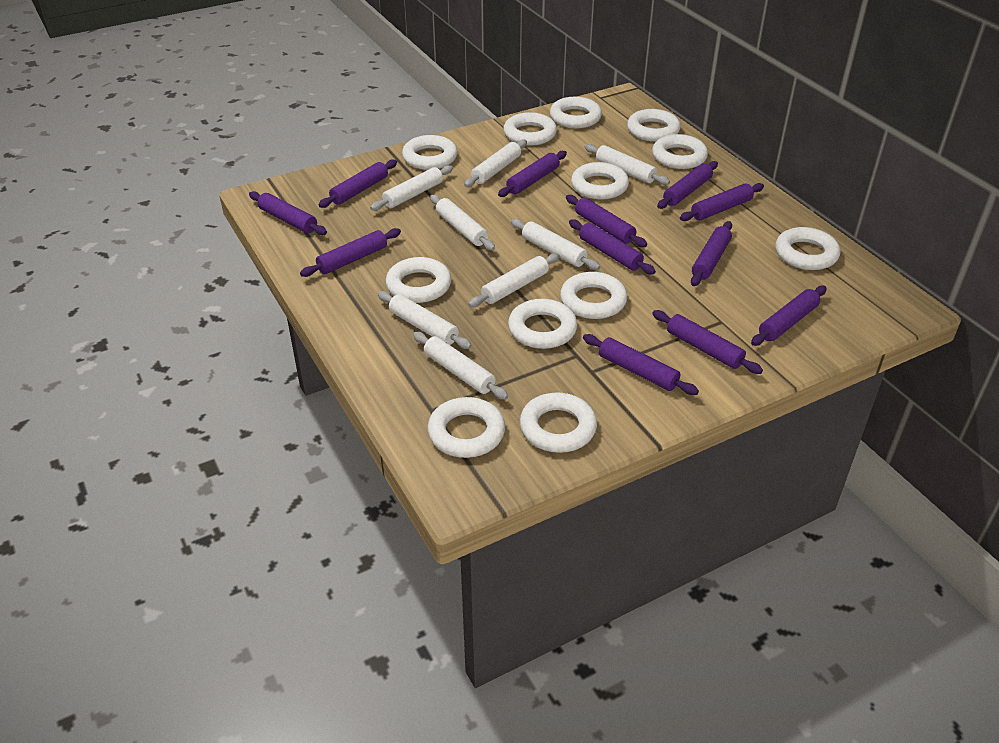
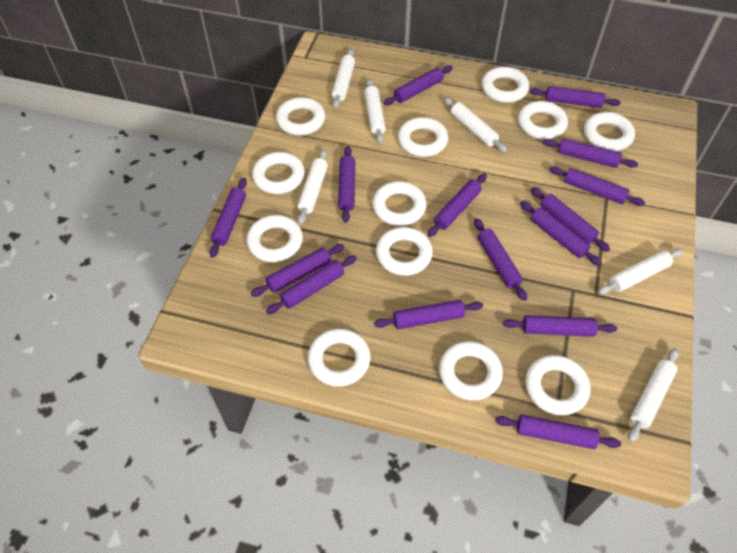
purple rolling pin: [249,191,327,235] [300,228,401,277] [318,160,397,208] [498,151,567,197] [566,195,647,247] [569,219,656,275] [583,334,699,395] [652,310,763,374] [657,161,718,209] [680,183,764,221] [691,221,732,286] [751,286,827,346] = 12 -> [209,178,247,258] [251,244,344,297] [266,255,357,314] [338,146,355,223] [374,300,483,329] [384,66,453,105] [427,173,487,237] [474,218,527,301] [495,415,621,449] [503,315,617,337] [520,201,602,266] [530,86,621,108] [531,187,610,252] [543,138,638,168] [549,166,645,206] = 15
white rolling pin: [370,165,453,211] [378,291,472,349] [413,332,508,400] [430,195,495,251] [464,139,527,187] [468,253,560,307] [511,219,600,270] [585,144,670,185] = 8 -> [297,149,328,225] [332,49,355,109] [364,79,386,144] [444,97,507,152] [598,249,683,295] [628,348,679,442] = 6

